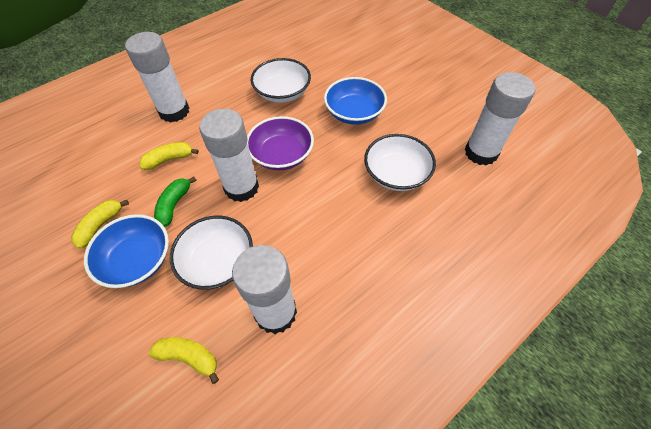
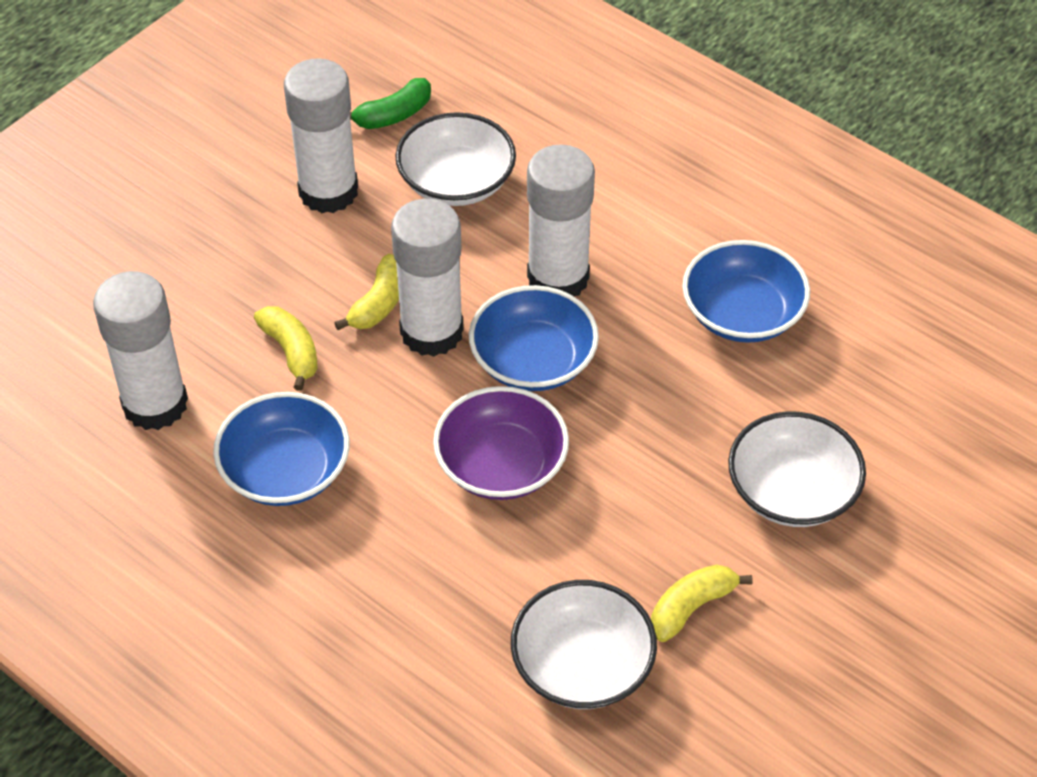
blue bowl: [84,214,169,288] [324,77,387,125] = 2 -> [213,392,350,506] [469,285,599,391] [682,240,810,343] = 3

